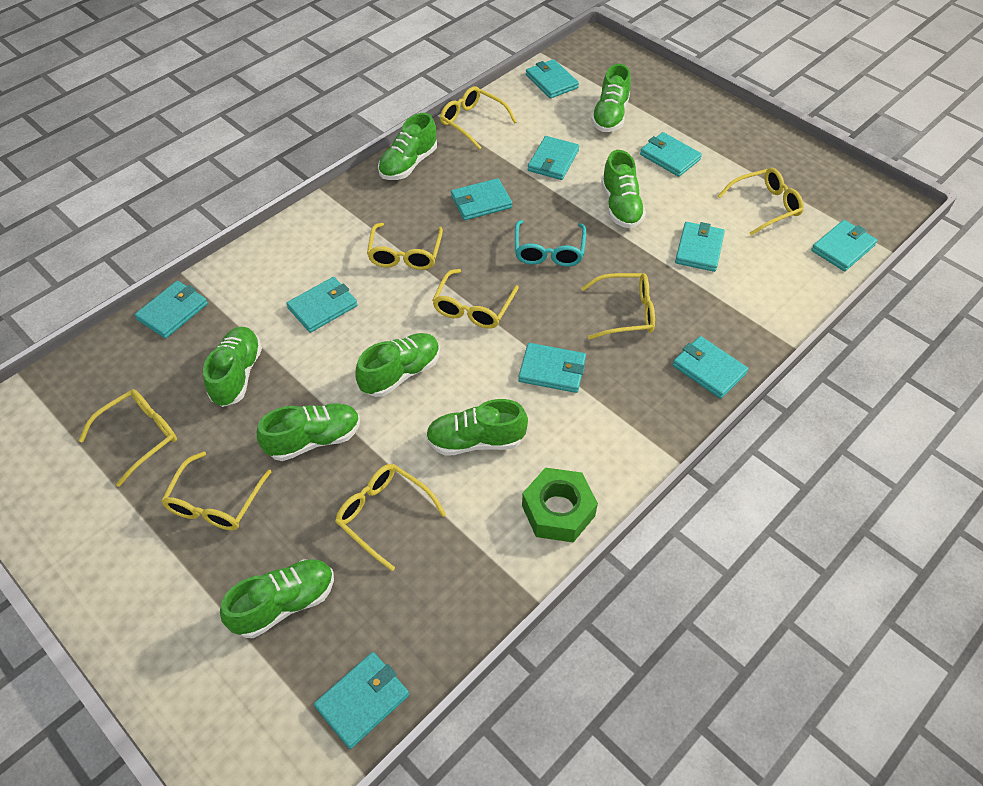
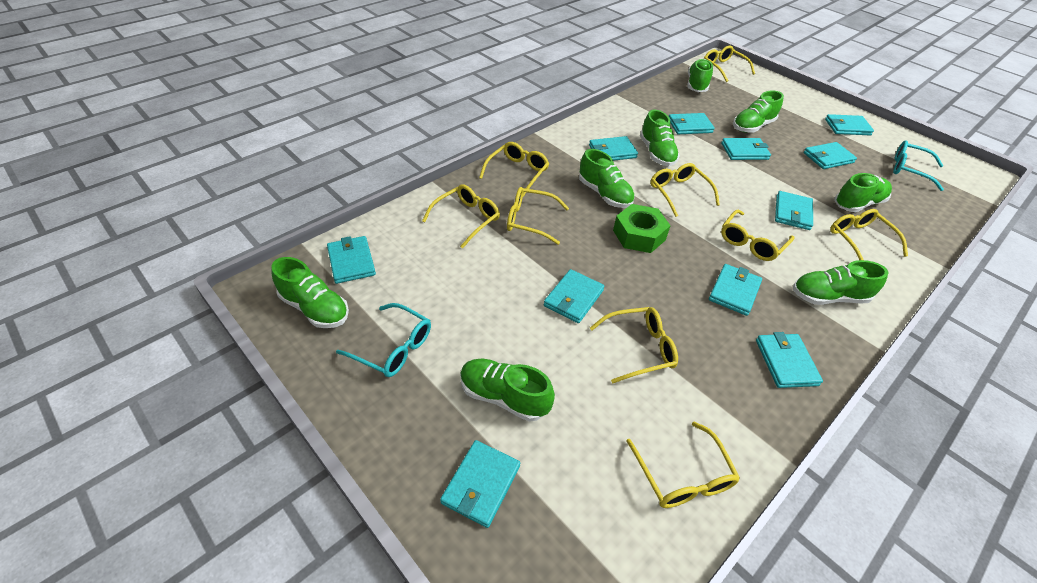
turquoise glasses: [515,220,586,267] = 1 -> [336,303,431,377] [893,140,944,191] = 2
yellow glasses: [78,389,177,487] [161,451,271,530] [335,464,446,571] [367,223,443,270] [432,269,519,329] [440,86,517,150] [581,273,655,340] [718,168,804,235] = 8 -> [422,184,500,249] [479,142,549,197] [507,187,569,245] [590,307,678,383] [627,421,740,508] [650,163,720,217] [704,46,755,82] [721,210,794,261] [830,209,908,260] = 9

